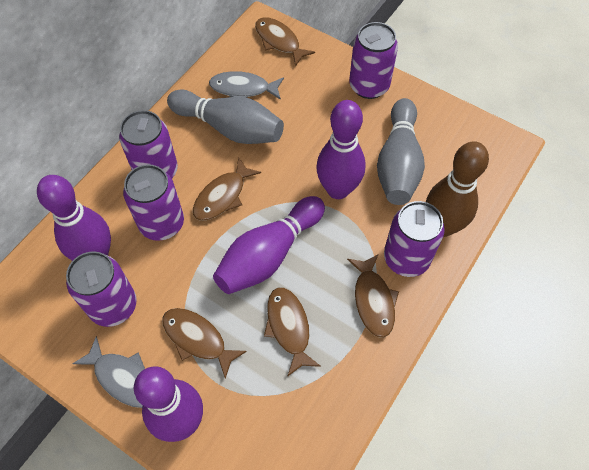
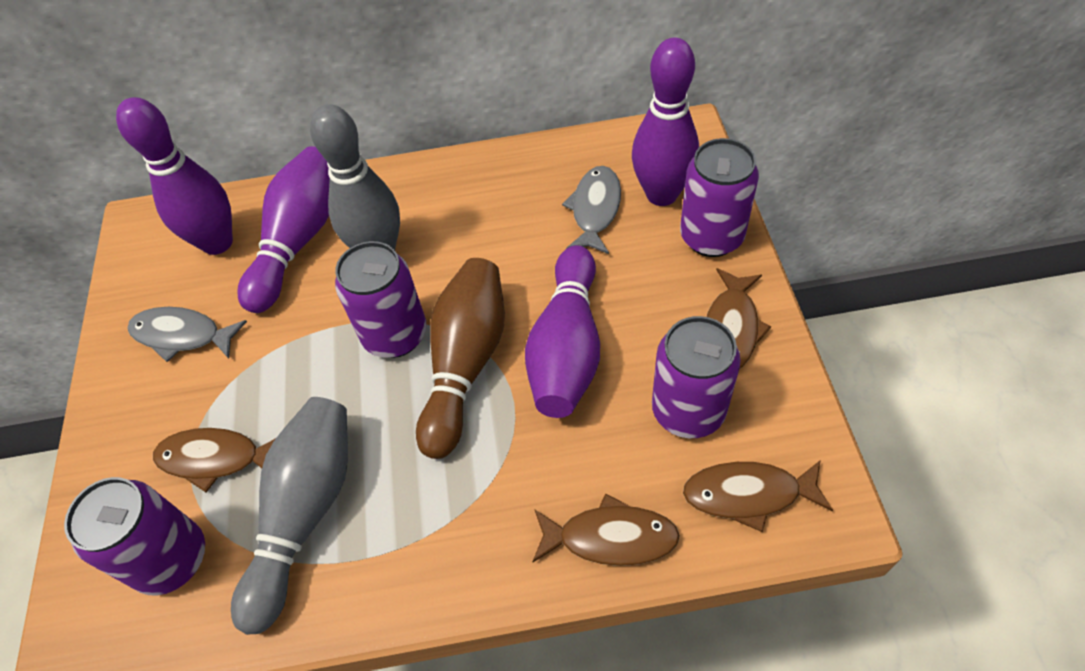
brown fish: [162,308,247,379] [193,157,261,221] [255,17,315,67] [264,287,321,377] [347,254,399,338] = 5 -> [153,428,276,492] [532,493,680,566] [683,460,833,532] [706,268,771,369] = 4
purple can: [66,251,137,327] [119,110,178,178] [123,164,184,241] [349,22,398,99] [384,201,445,277] = 5 -> [64,477,205,596] [335,241,427,358] [652,316,741,438] [680,138,759,257] = 4

